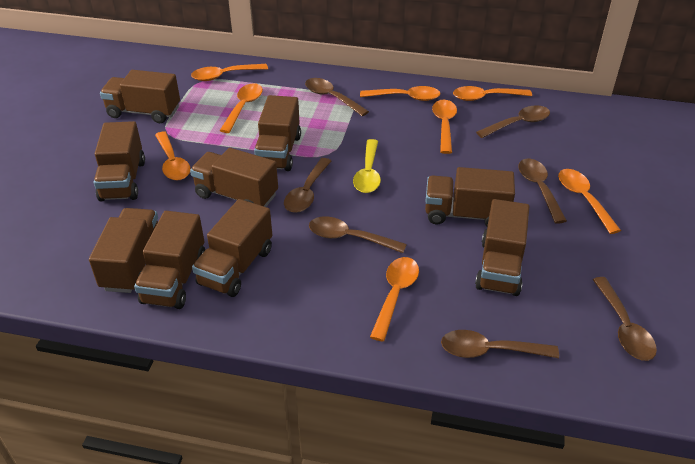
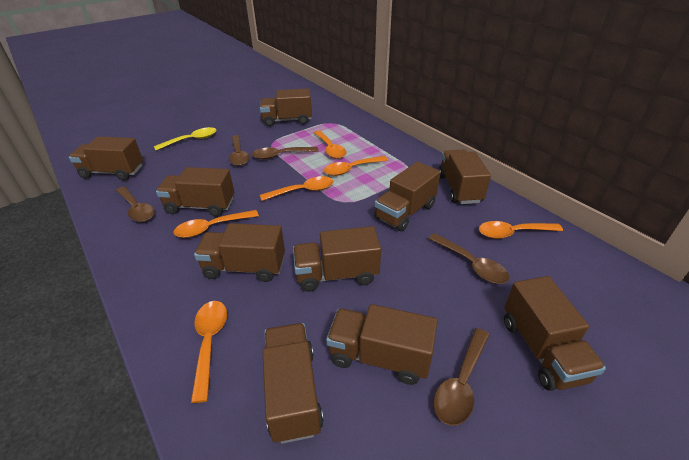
brown spoon: [284,158,331,213] [305,78,369,116] [309,217,407,253] [441,330,559,358] [476,105,550,138] [518,159,567,224] [593,277,657,361] = 7 -> [116,186,155,222] [229,135,249,166] [252,147,319,160] [428,233,510,284] [434,328,490,426] = 5
brown truck: [89,208,158,293] [94,121,145,201] [100,70,180,123] [134,211,205,309] [190,148,278,207] [192,199,272,297] [254,95,301,171] [425,167,515,226] [475,199,530,296] = 9 -> [69,137,143,181] [156,167,234,217] [194,223,285,282] [260,88,312,126] [263,323,324,444] [293,226,381,292] [326,304,437,385] [374,162,441,231] [439,149,491,204] [504,276,606,391] = 10
orange spoon: [155,132,191,180] [191,64,268,81] [220,83,263,133] [360,86,441,101] [370,257,419,342] [432,100,457,154] [453,86,532,101] [558,169,621,234] = 8 -> [174,210,259,238] [191,301,227,403] [260,176,333,201] [314,130,346,159] [324,156,388,176] [479,221,563,239] = 6

